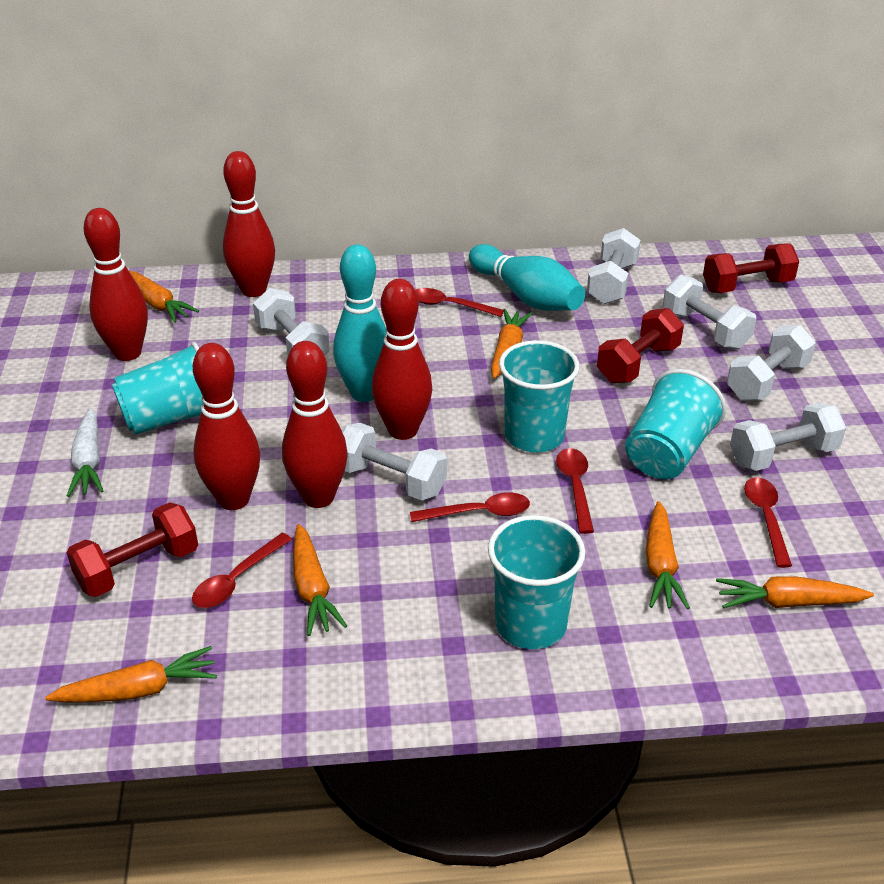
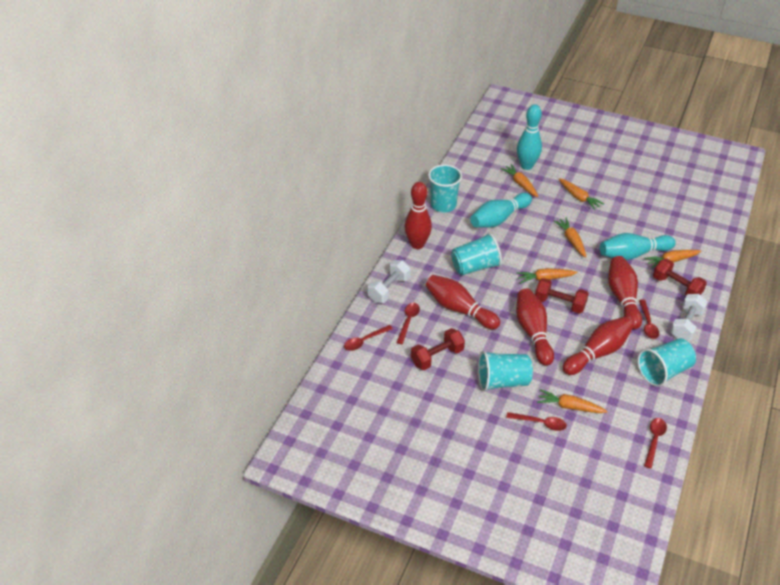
turquoise bowling pin: [333,244,386,402] [469,244,585,311] = 2 -> [470,193,532,228] [517,104,542,170] [600,233,676,260] = 3
white carrot: [67,408,103,497] = 1 -> none = 0
white dumbbell: [253,288,330,356] [342,423,447,501] [587,228,640,304] [663,274,756,350] [727,325,816,401] [730,403,846,471] = 6 -> [367,260,411,303] [670,294,708,340] = 2

